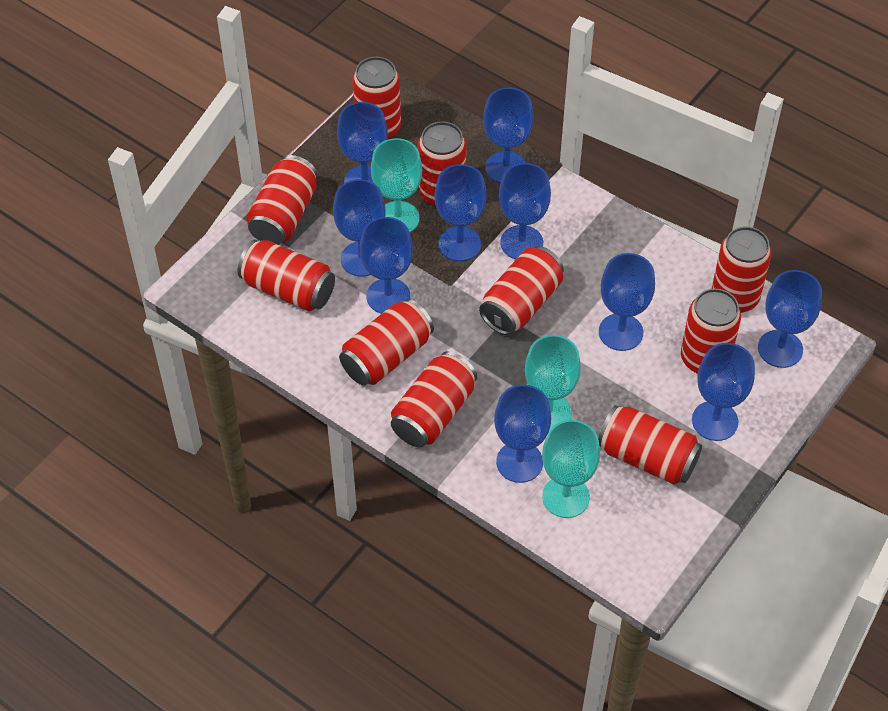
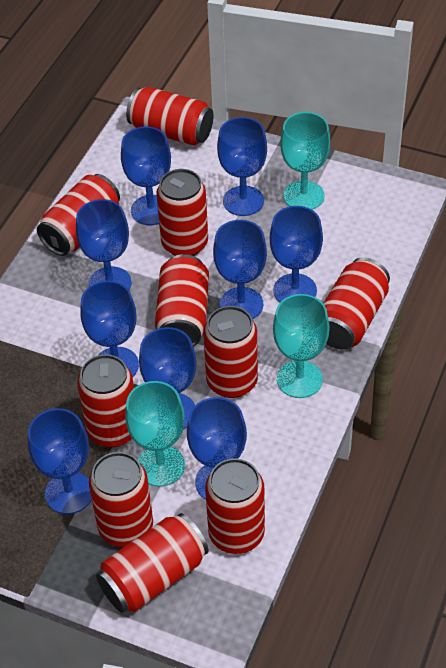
blue goblet: [333,179,386,277] [337,102,388,183] [360,217,413,314] [435,164,487,261] [483,87,534,183] [494,384,551,483] [499,163,551,259] [599,253,655,351] [692,343,755,441] [758,270,822,368] = 10 -> [28,408,92,514] [76,199,132,290] [80,281,139,377] [121,127,171,225] [139,327,197,429] [187,397,247,500] [213,220,267,319] [217,117,267,216] [270,206,323,302] = 9

